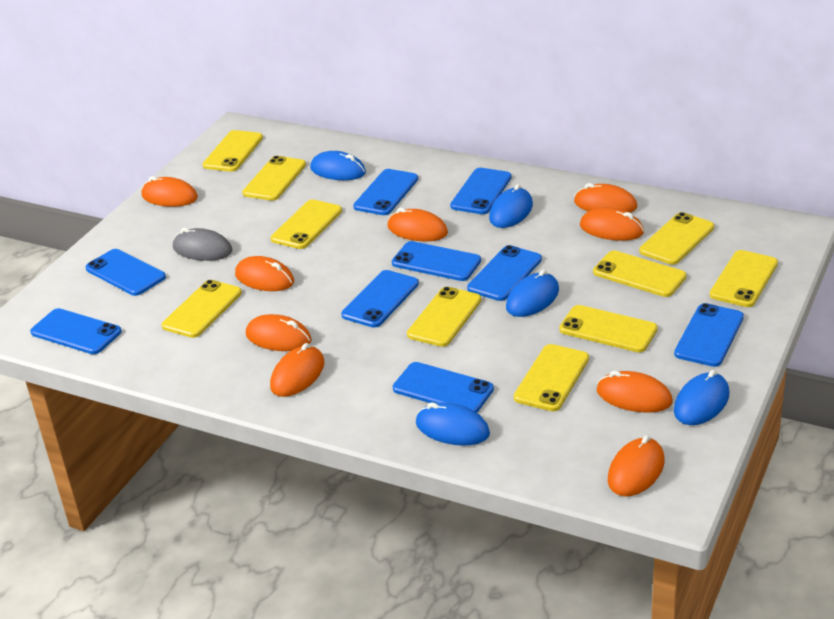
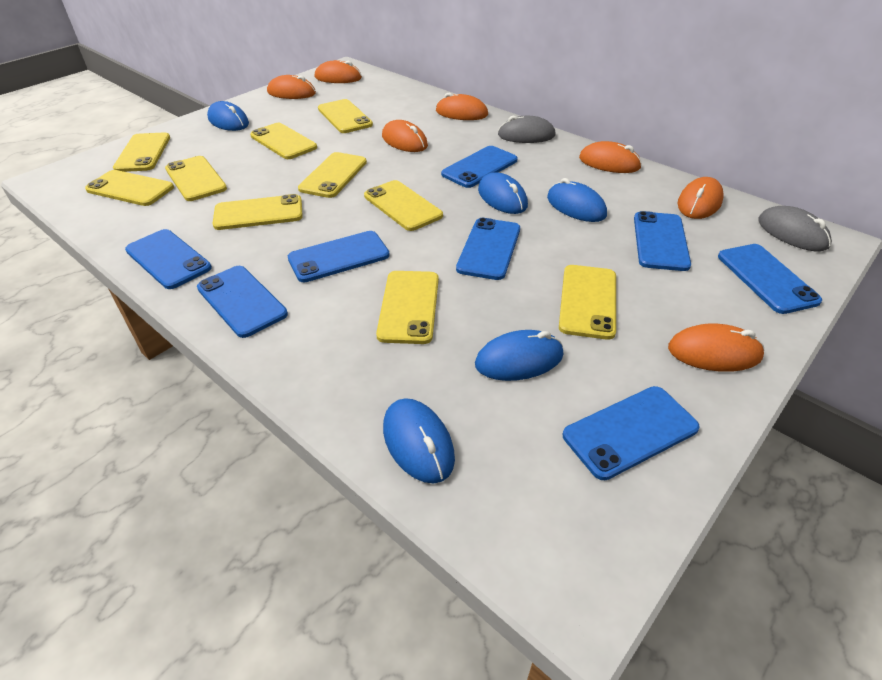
blue phone: [30,308,122,354] [85,249,166,296] [341,270,419,328] [353,169,418,215] [392,241,481,281] [393,362,494,413] [450,168,512,214] [467,245,542,301] [674,303,744,367] = 9 -> [125,229,212,289] [197,266,288,338] [288,231,390,282] [441,146,518,188] [456,218,520,280] [563,386,700,480] [634,211,691,271] [718,244,822,314] = 8
grey mouse: [173,228,232,261] = 1 -> [498,115,556,143] [758,206,832,251] = 2
orange mouse: [142,176,198,207] [235,256,294,291] [246,314,312,351] [270,343,325,397] [387,208,448,241] [574,183,637,213] [580,207,644,241] [597,371,673,413] [608,435,664,496] = 9 -> [267,75,316,99] [315,60,362,83] [382,120,428,152] [436,93,488,120] [579,141,642,173] [668,324,765,372] [678,177,724,219] = 7

